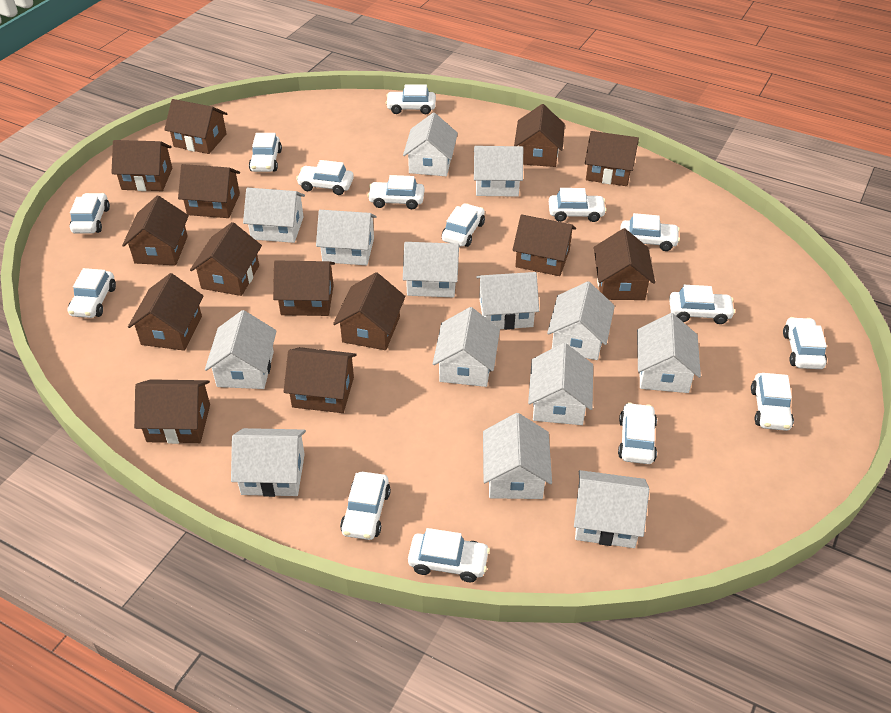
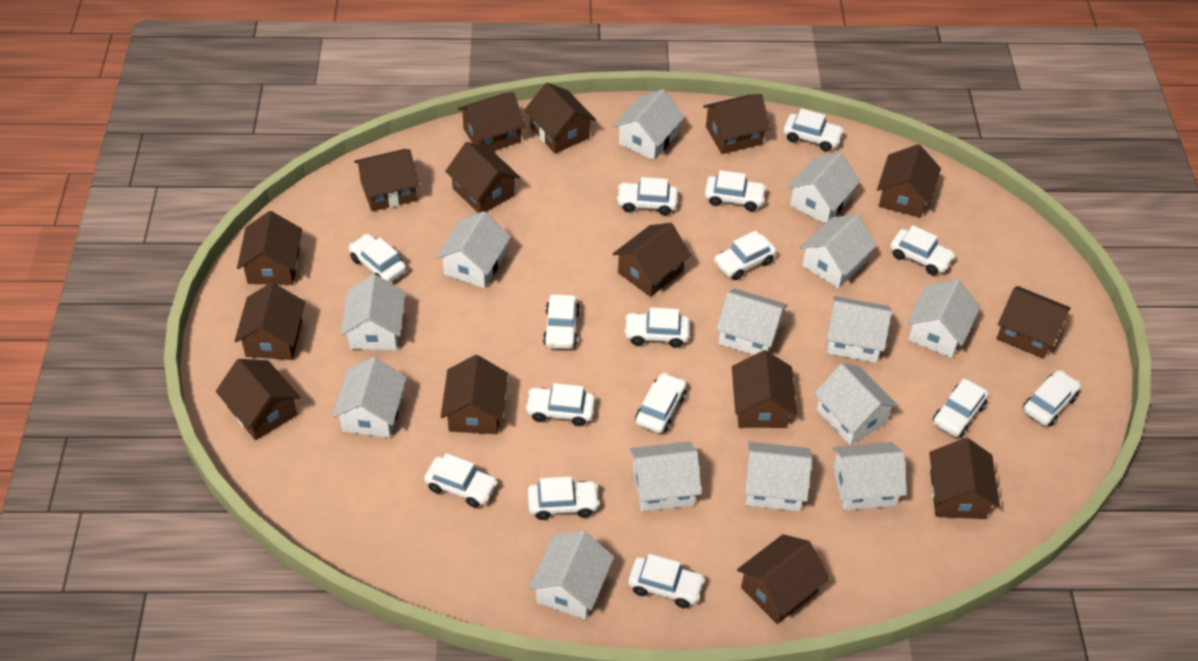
brown house: [111,140,172,191] [122,195,189,265] [128,273,204,351] [134,379,210,444] [164,99,227,154] [178,164,240,218] [190,222,262,296] [273,260,335,316] [283,347,357,413] [333,272,405,350] [512,214,576,276] [514,104,565,167] [585,131,639,186] [594,228,655,300] = 14 -> [216,359,300,440] [234,282,305,360] [237,211,302,285] [354,149,420,211] [441,355,508,434] [445,142,520,213] [458,92,525,151] [525,83,596,154] [613,223,691,297] [703,94,770,154] [732,350,797,428] [737,534,829,624] [877,144,941,218] [929,438,1000,519] [996,286,1071,359] = 15

